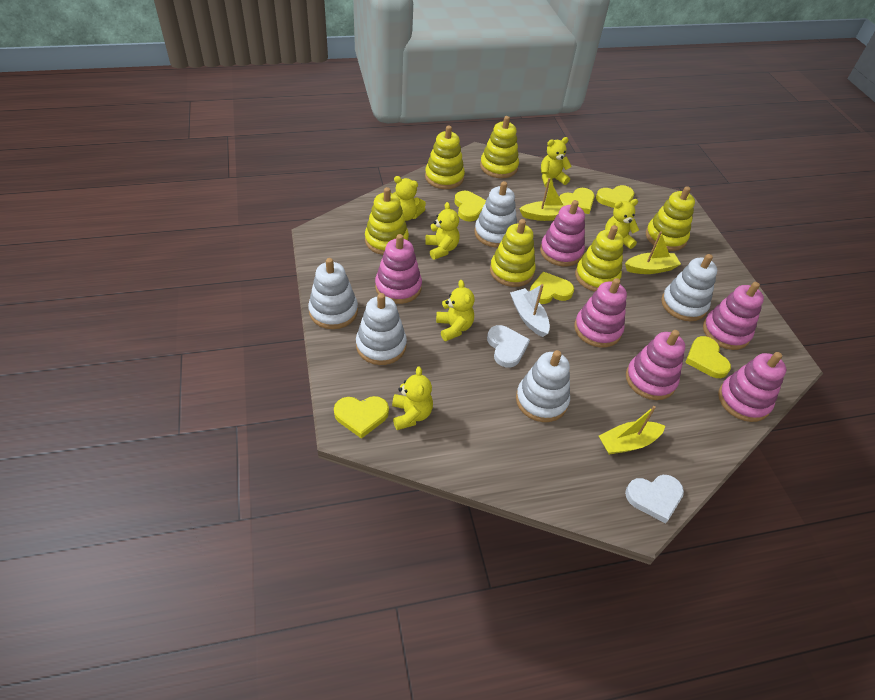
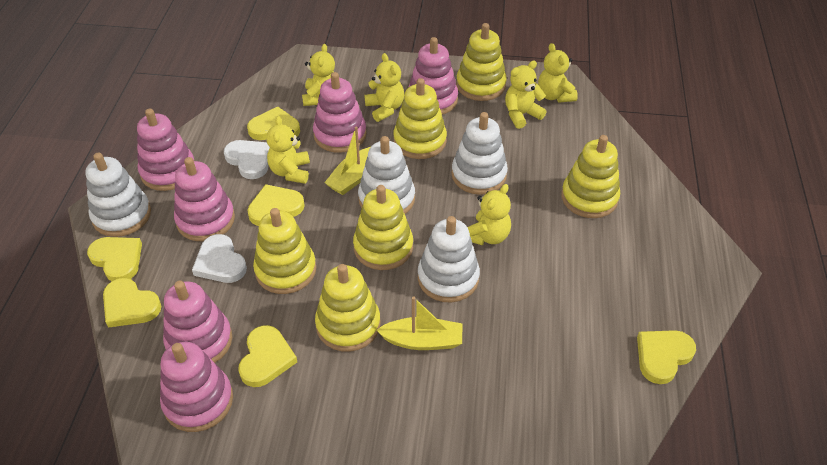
white boat: [510,284,550,337] = 1 -> none = 0
white stacking toy: [308,258,358,329] [356,293,407,365] [474,181,517,248] [516,350,570,422] [661,254,717,321] = 5 -> [86,153,151,237] [358,136,415,214] [418,216,480,303] [452,112,508,195] = 4
yellow boat: [519,178,570,221] [599,406,665,455] [625,231,681,274] = 3 -> [324,127,370,195] [376,296,462,350] = 2

